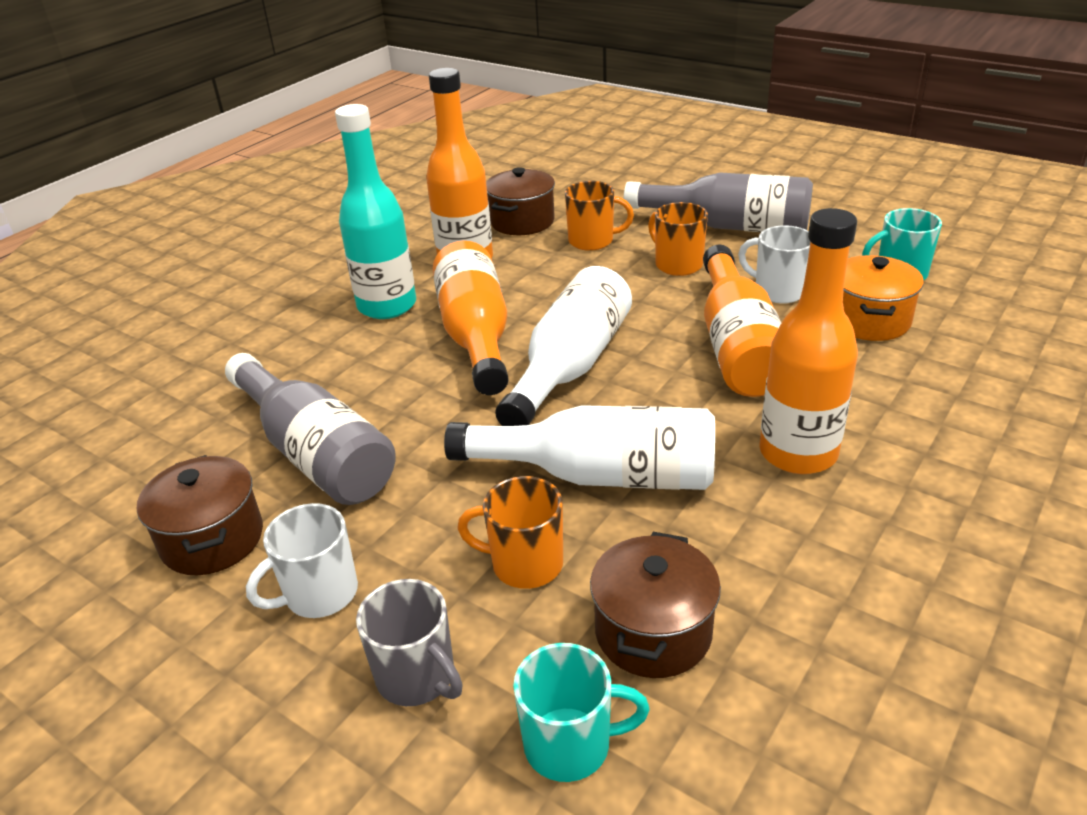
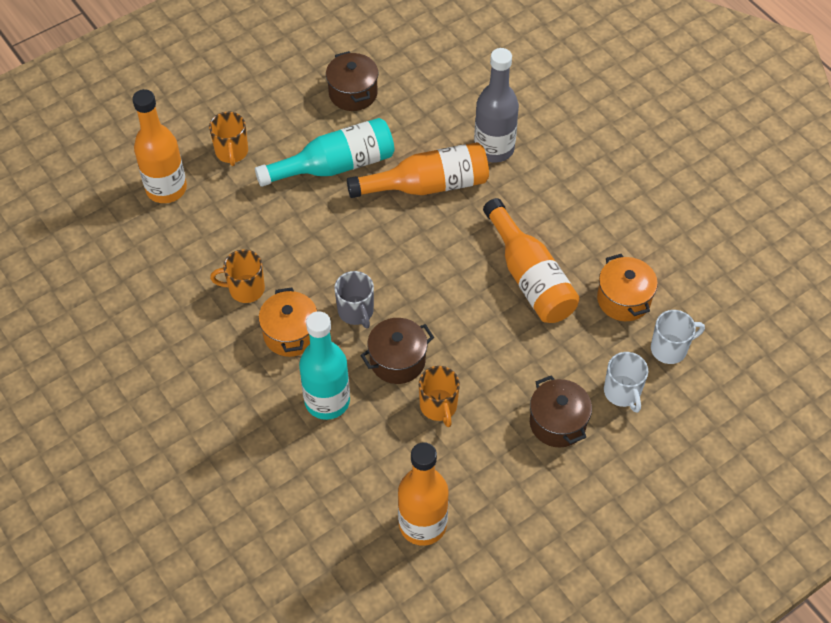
grey bottle: [225,353,396,505] [624,173,813,232] = 2 -> [474,48,519,163] = 1
orange pot: [843,255,924,341] = 1 -> [259,287,317,357] [597,254,658,321] = 2
turquoise bottle: [335,104,416,319] = 1 -> [255,118,394,187] [299,311,350,420] = 2
turquoise mug: [513,643,650,782] [862,208,942,280] = 2 -> none = 0
white bottle: [444,405,715,490] [495,266,632,426] = 2 -> none = 0

